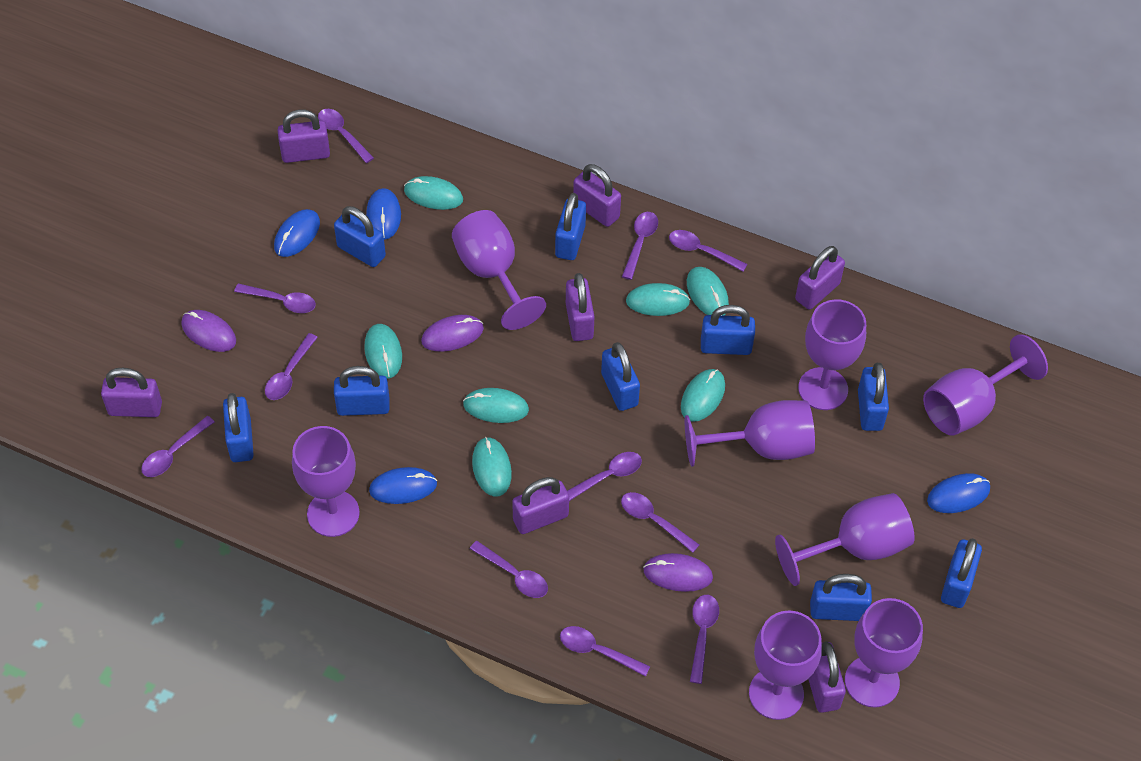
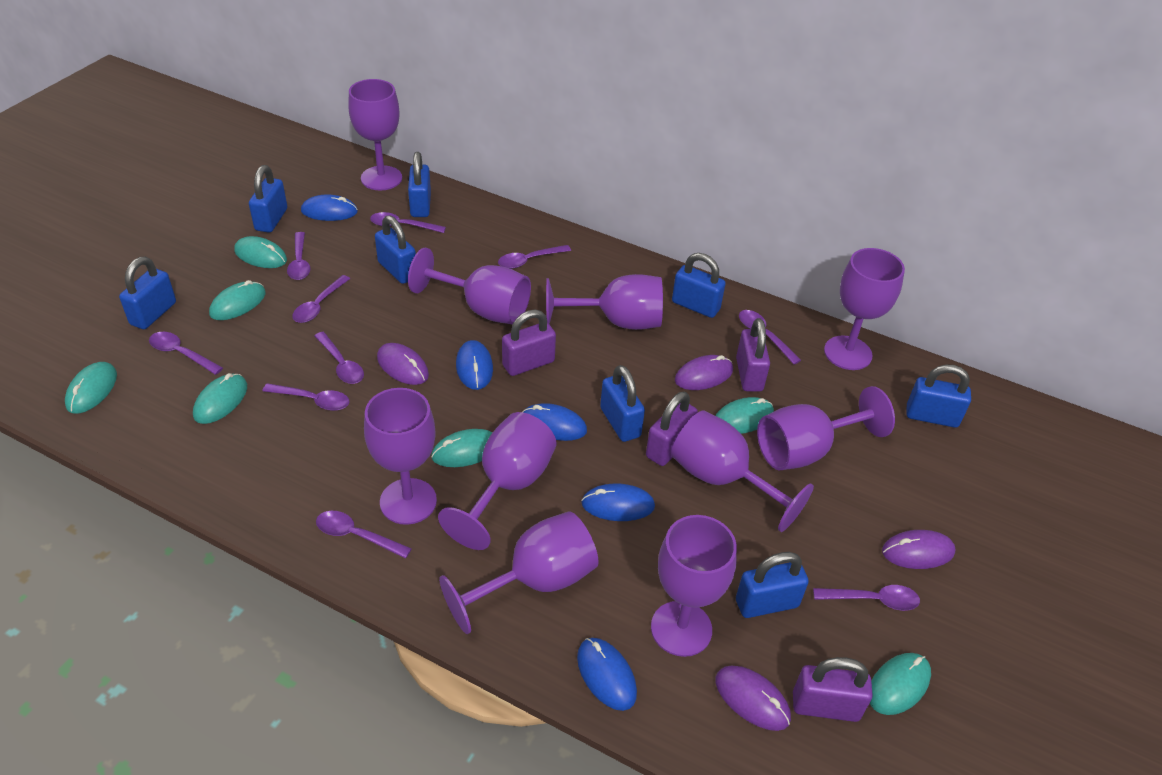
blue mouse: [274,209,320,257] [366,188,401,240] [369,467,437,504] [927,473,990,513] = 4 -> [301,195,358,221] [456,340,493,390] [522,403,587,441] [577,638,637,711] [581,484,655,521] = 5
blue padlock: [223,393,254,462] [334,206,386,267] [334,366,390,416] [555,193,586,260] [601,342,640,411] [701,305,755,355] [810,574,872,621] [858,363,889,431] [941,538,982,608] = 9 -> [119,257,176,329] [249,165,287,233] [375,215,416,284] [408,152,431,217] [600,365,645,442] [672,253,726,318] [736,552,809,618] [907,364,971,428] = 8
purple goblet: [292,426,360,537] [452,210,546,330] [685,400,815,467] [749,611,822,720] [775,493,915,586] [798,299,866,410] [845,598,923,708] [923,334,1048,436] = 8 -> [348,79,402,191] [364,388,437,525] [408,248,531,325] [438,412,556,550] [439,511,599,634] [546,274,663,330] [651,515,737,657] [671,410,814,532] [757,386,895,470] [824,248,905,370] = 10
purple mouse: [181,310,236,352] [421,315,484,352] [643,553,713,592] = 3 -> [377,343,429,385] [675,355,733,390] [716,666,791,731] [882,530,956,569] = 4
purple padlock: [101,368,162,417] [278,110,330,163] [512,477,569,534] [566,273,595,341] [573,164,621,227] [795,246,845,310] [808,641,846,713] = 7 -> [502,310,556,376] [646,392,698,466] [736,318,770,392] [793,657,873,722] = 4
purple spoon: [141,416,215,477] [234,283,316,313] [265,333,318,400] [318,109,374,163] [470,541,548,598] [560,626,651,677] [567,452,642,501] [621,492,699,553] [622,212,658,280] [669,230,747,272] [690,595,719,684] = 11 -> [149,332,223,375] [262,383,350,411] [287,232,311,280] [292,275,350,323] [315,332,364,384] [316,511,412,559] [370,212,446,233] [498,245,571,269] [739,310,801,364] [813,585,920,611] = 10

